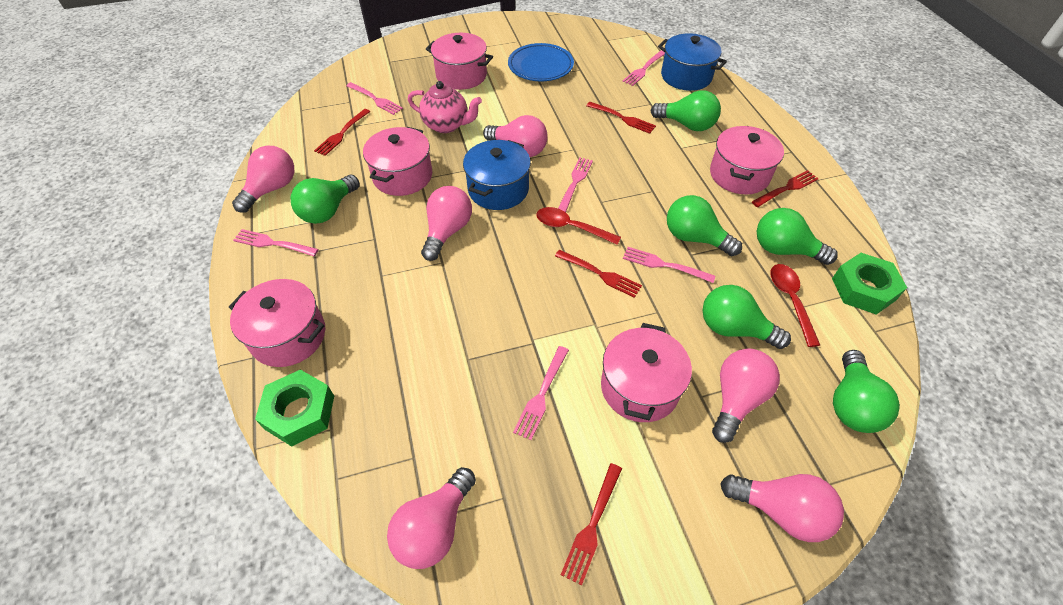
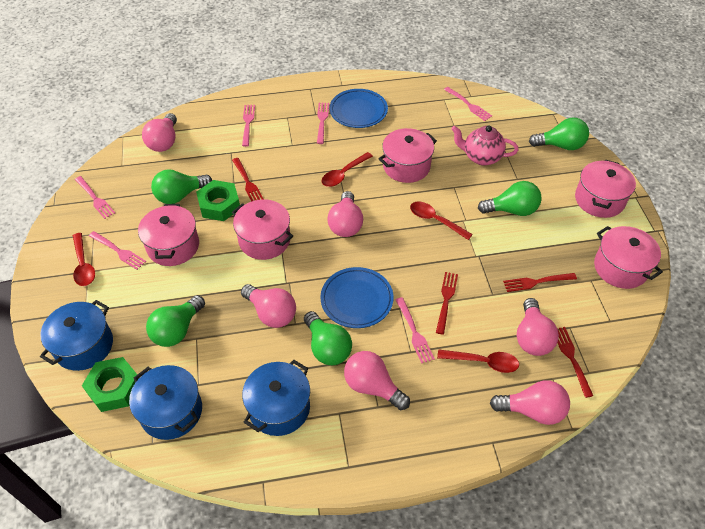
blue plate: [508,43,574,81] = 1 -> [320,267,394,328] [330,89,388,128] = 2
blue pot: [463,140,531,210] [658,33,727,91] = 2 -> [40,300,113,371] [129,365,202,440] [242,360,310,436] = 3
green light bulb: [291,175,360,224] [650,90,721,131] [667,195,742,256] [703,285,791,349] [757,208,838,265] [833,350,900,433] = 6 -> [146,295,205,347] [151,169,212,204] [304,311,352,365] [478,181,542,216] [529,117,589,150] = 5
red fork: [314,109,371,156] [555,250,642,298] [561,463,622,586] [586,102,656,134] [752,170,819,207] = 5 -> [232,158,263,201] [436,272,458,335] [503,273,577,292] [557,327,593,398] = 4
red spoon: [536,207,621,245] [770,264,820,347] = 2 -> [73,233,95,286] [321,152,373,187] [410,202,473,240] [437,349,519,373] = 4

